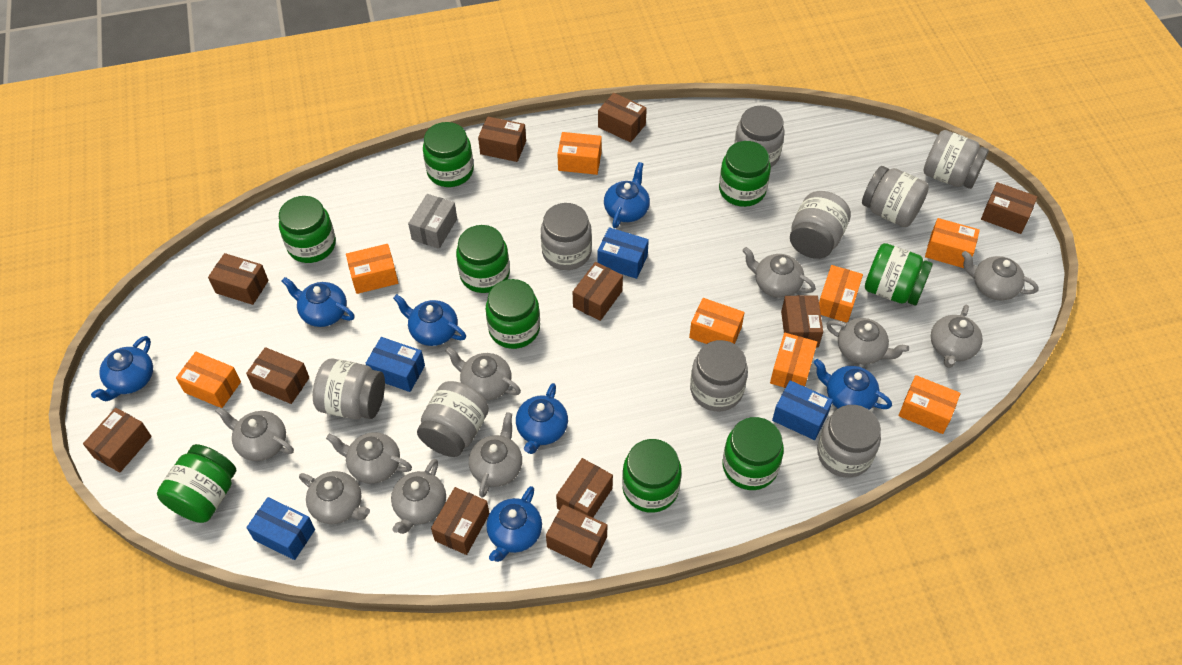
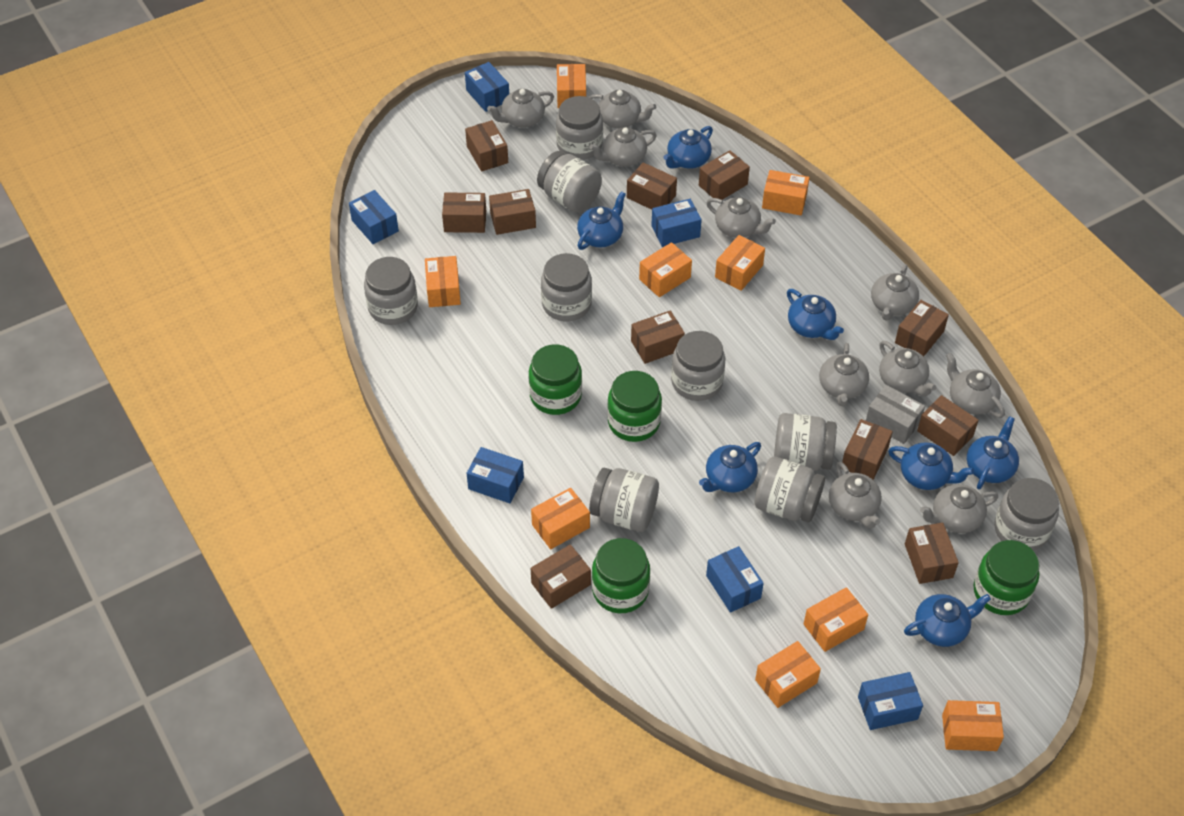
blue box: [246,497,315,560] [366,337,425,392] [598,227,649,279] [772,380,833,440] = 4 -> [349,190,399,244] [465,62,509,112] [467,447,524,503] [651,199,702,247] [706,546,764,613] [858,672,923,730] = 6
green jar: [157,444,236,523] [279,196,336,263] [423,122,474,187] [456,225,510,293] [486,279,540,349] [622,439,682,513] [719,141,771,207] [723,417,784,490] [865,243,933,305] = 9 -> [529,344,582,415] [592,538,650,613] [607,371,662,442] [974,540,1039,615] = 4
orange box: [176,352,241,408] [346,244,398,294] [557,132,602,175] [689,298,745,344] [770,333,817,388] [819,265,863,323] [898,375,961,434] [925,218,980,268] = 8 -> [425,256,461,307] [531,488,590,549] [557,64,586,108] [639,242,692,297] [715,235,765,291] [755,641,821,708] [762,170,809,216] [804,587,868,652] [942,700,1004,751] = 9

